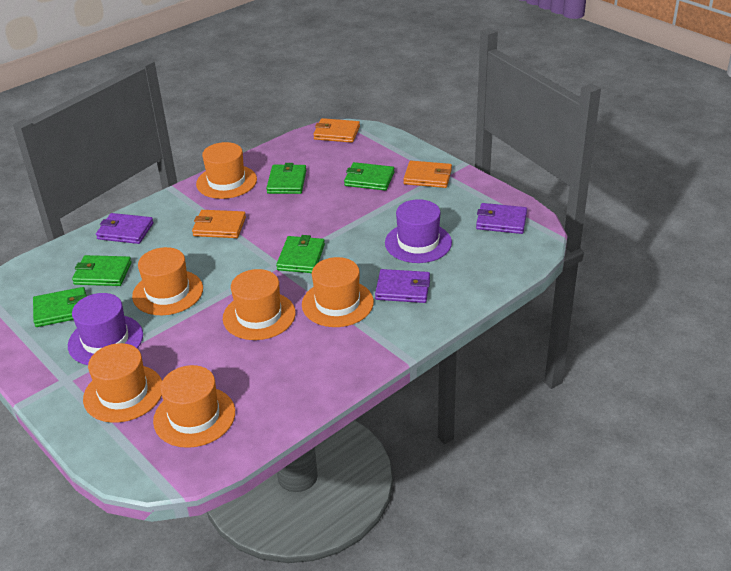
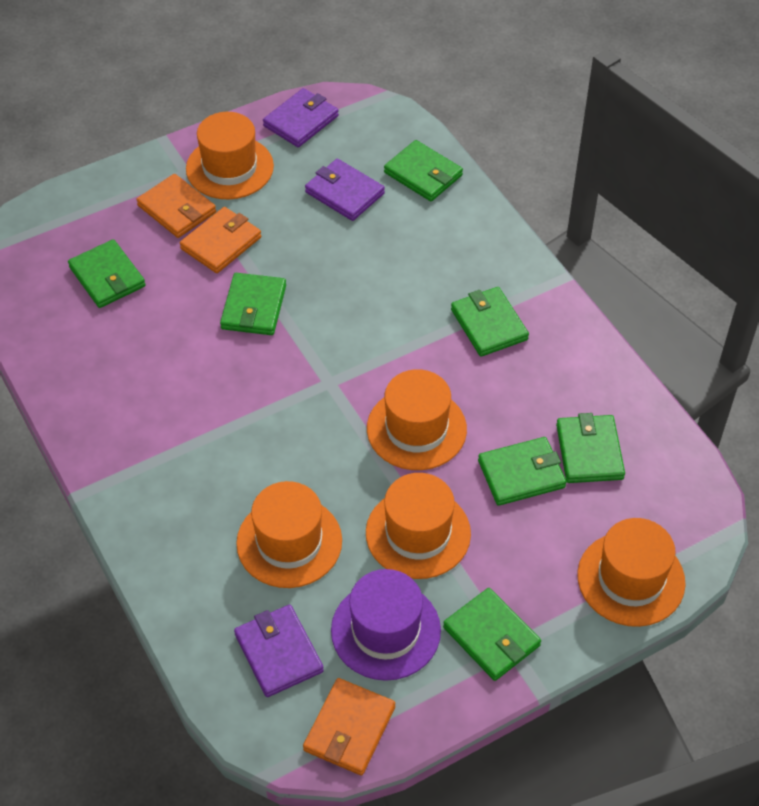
green wallet: [33,287,87,327] [72,255,132,286] [266,163,306,194] [276,235,325,273] [344,162,394,191] = 5 -> [68,239,146,308] [220,273,286,335] [384,140,463,201] [443,588,541,681] [451,287,529,357] [478,437,566,506] [556,413,625,483] = 7
orange hat: [83,343,162,423] [132,247,203,315] [153,365,235,448] [196,142,257,199] [223,269,296,340] [302,257,374,327] = 6 -> [186,112,274,199] [236,481,342,588] [366,473,471,579] [367,369,467,470] [577,518,686,627] = 5
purple hat: [68,293,143,365] [385,199,452,263] = 2 -> [331,569,441,681] = 1

